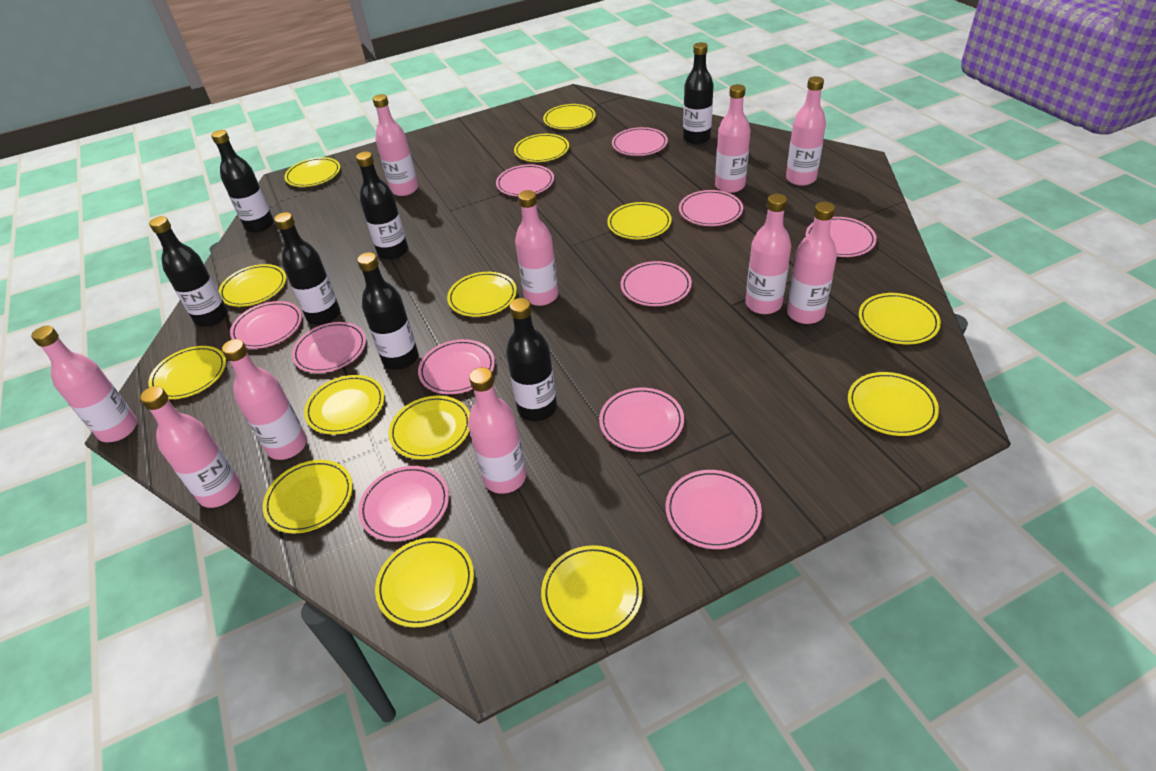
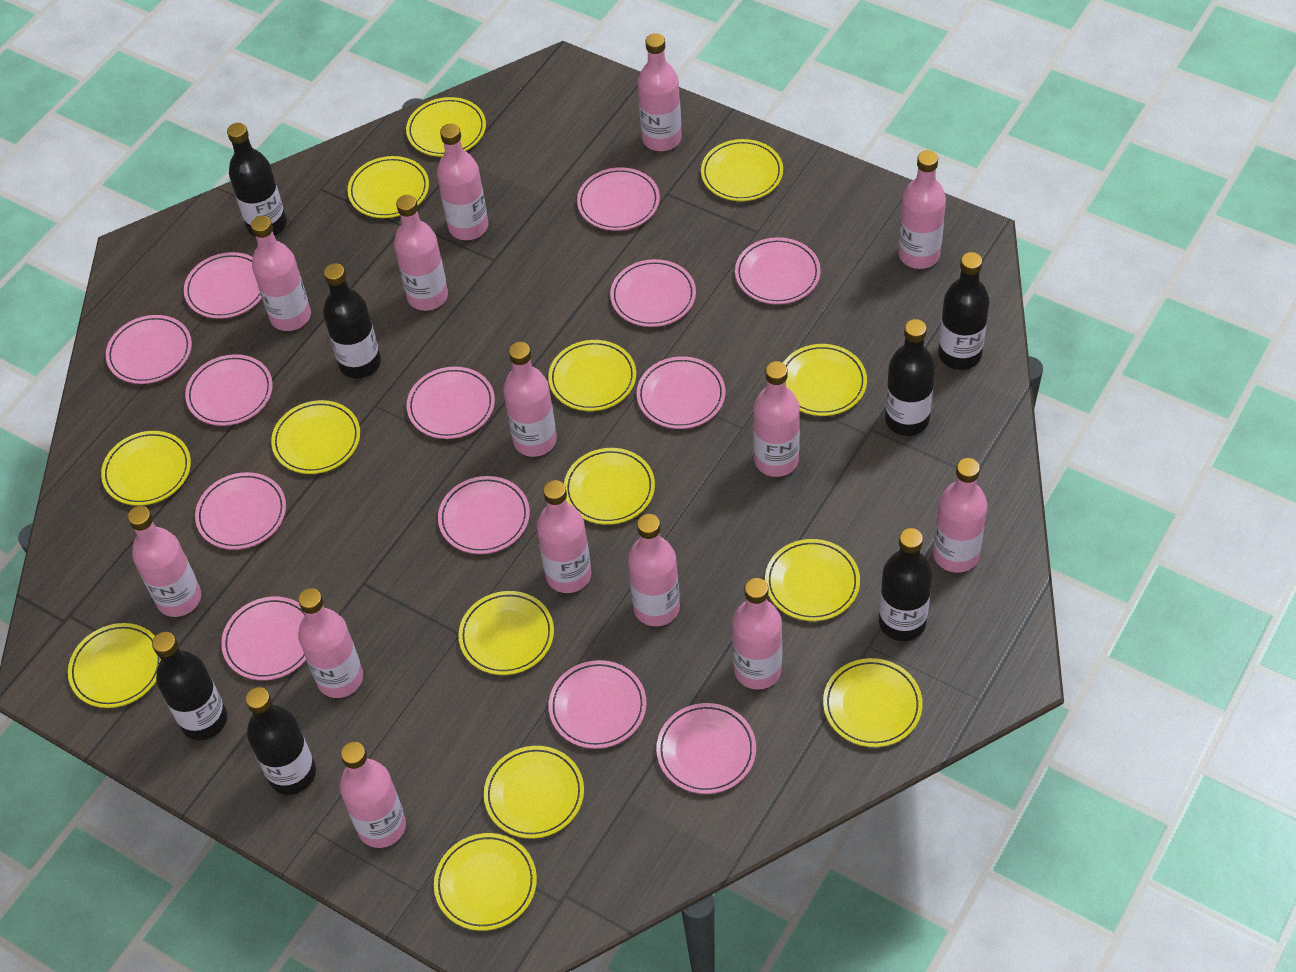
pink bottle: [31,326,137,442] [140,386,241,508] [222,339,307,460] [373,94,418,196] [468,367,526,494] [515,190,558,306] [715,84,751,193] [745,194,791,314] [786,76,826,186] [787,202,837,324] = 10 -> [128,506,201,617] [251,216,311,331] [298,588,363,698] [339,742,406,848] [394,195,448,311] [437,124,488,240] [503,342,557,457] [537,480,591,593] [628,514,680,626] [638,33,682,151] [732,578,782,690] [753,361,800,477] [898,150,946,269] [933,458,988,573] = 14
pink plate: [230,301,302,349] [292,322,366,373] [358,466,449,542] [418,339,495,394] [496,164,554,196] [599,388,684,452] [612,127,668,156] [621,261,692,306] [666,470,762,549] [679,190,743,226] [806,217,877,257] = 11 -> [106,315,192,384] [184,252,262,319] [185,354,273,426] [195,472,286,550] [221,597,306,680] [407,367,495,439] [438,476,530,554] [548,660,647,749] [577,167,660,231] [610,259,696,327] [637,357,725,429] [656,703,756,794] [735,237,821,304] = 13

